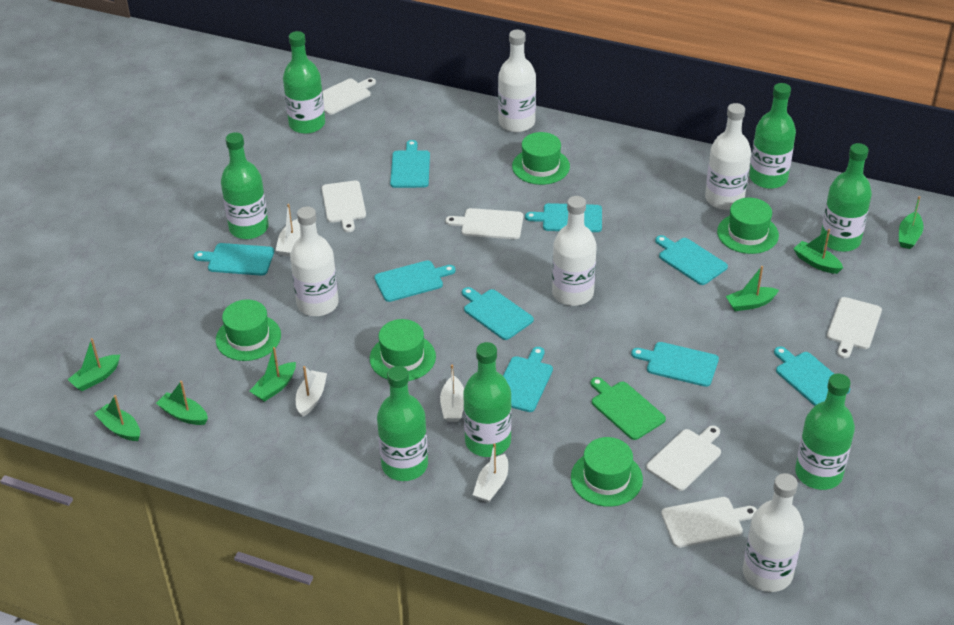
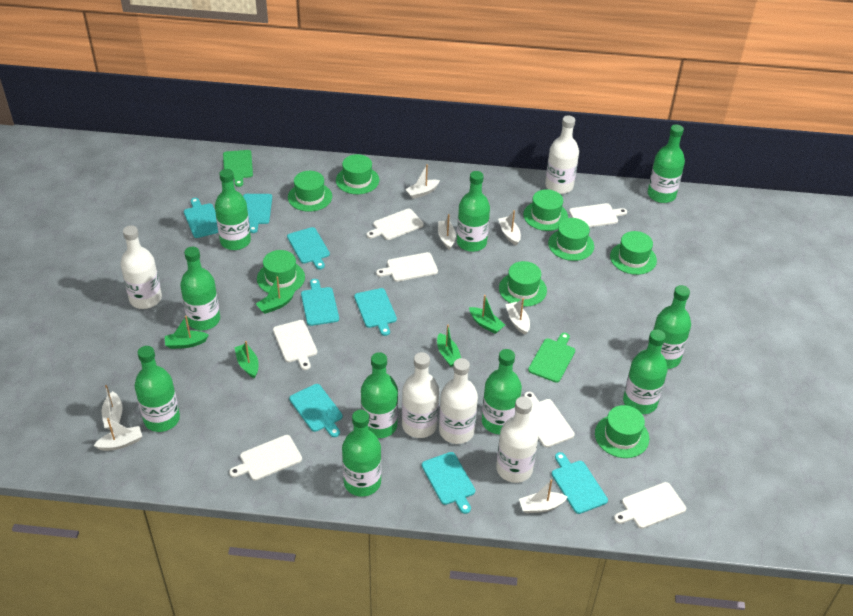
green boat: [67,338,120,391] [94,395,140,441] [156,381,208,425] [250,347,296,402] [726,266,779,311] [794,229,843,274] [899,196,924,249] = 7 -> [165,316,209,349] [234,341,259,378] [256,276,295,314] [437,324,461,367] [469,295,505,334] = 5
green bottle: [221,132,269,239] [283,31,325,134] [377,366,428,481] [463,342,512,457] [749,83,796,189] [795,374,855,490] [820,143,872,252] = 7 -> [135,346,180,432] [180,247,220,330] [215,169,251,250] [342,410,381,497] [361,352,398,438] [457,171,490,252] [482,349,522,434] [623,329,668,414] [648,124,685,203] [653,285,691,369] = 10
green cutting board: [590,377,666,440] = 1 -> [223,150,253,187] [528,333,575,383] = 2
green hat: [216,300,281,361] [370,319,436,381] [512,132,570,185] [571,437,643,507] [717,198,779,254] = 5 -> [257,250,305,293] [288,171,332,212] [336,154,379,194] [499,261,547,307] [523,189,568,231] [548,218,594,261] [595,405,649,458] [610,231,657,275] = 8
turquoise cutting board: [194,243,274,276] [374,260,456,302] [390,140,430,188] [462,287,534,340] [503,347,553,412] [525,203,602,232] [631,342,719,387] [655,235,728,285] [774,346,850,406] = 9 -> [184,198,218,238] [243,194,272,233] [287,227,330,269] [289,384,343,437] [301,279,339,326] [354,288,397,336] [422,452,475,514] [552,452,608,514] = 8
white boat: [275,204,301,257] [296,366,327,417] [440,365,464,422] [473,443,508,503] = 4 -> [94,418,142,451] [102,385,123,430] [405,164,440,199] [438,214,456,250] [498,210,521,246] [506,298,530,335] [519,480,568,513] = 7
white cutting board: [322,181,366,232] [323,78,376,115] [445,208,523,239] [646,426,721,491] [661,497,757,548] [827,297,882,358] = 6 -> [229,435,302,481] [273,320,317,370] [367,209,424,240] [376,252,438,282] [524,392,575,447] [569,203,627,227] [614,482,686,529] = 7

